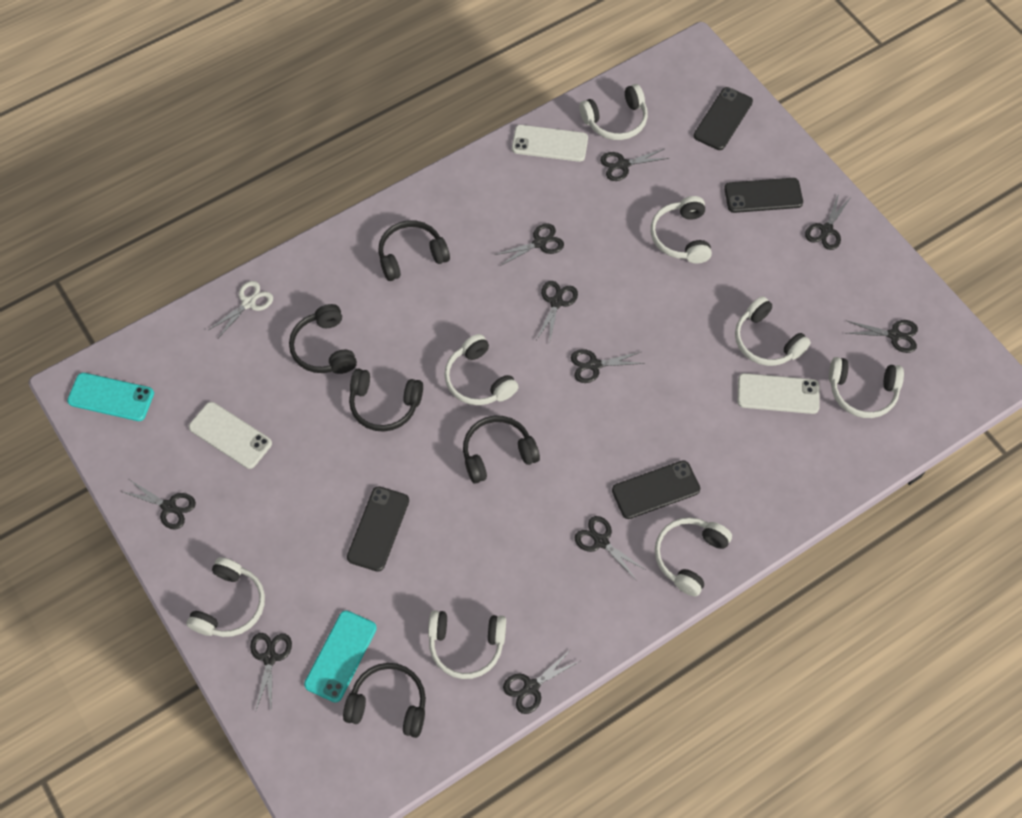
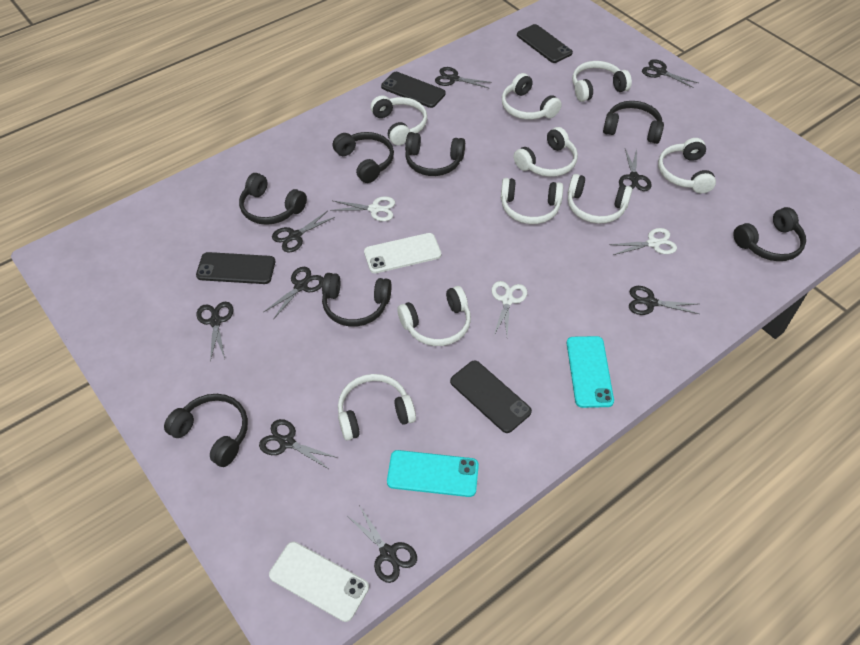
black headphones: [289,304,357,374] [343,663,426,738] [349,368,423,432] [378,220,450,281] [463,416,540,484] = 5 -> [164,394,248,467] [239,173,307,225] [322,273,392,326] [333,132,394,183] [405,132,465,176] [603,101,664,144] [733,207,806,261] = 7
black scissors: [123,479,196,529] [250,633,292,713] [495,223,564,266] [503,649,580,714] [536,281,578,344] [571,349,645,383] [574,516,647,581] [600,149,669,181] [805,193,850,250] [847,320,918,353] = 10 -> [197,302,234,362] [259,419,338,470] [264,267,323,318] [272,211,335,252] [349,505,417,583] [435,67,492,88] [619,149,652,191] [629,286,699,315] [642,59,698,88] = 9
white headphones: [186,557,265,637] [428,610,506,679] [444,334,518,405] [579,84,648,140] [651,196,712,264] [655,517,732,596] [735,296,811,366] [829,357,904,418] = 8 -> [338,374,416,441] [370,95,427,145] [397,286,471,346] [501,178,563,224] [502,73,562,120] [514,127,578,177] [568,174,632,224] [572,61,632,102] [658,138,716,193] = 9
white phone: [189,402,272,469] [512,125,588,162] [737,373,820,414] = 3 -> [269,542,369,622] [364,233,441,273] = 2
white scissors: [209,281,273,338] = 1 -> [330,196,395,221] [491,281,527,337] [609,228,677,255] = 3

